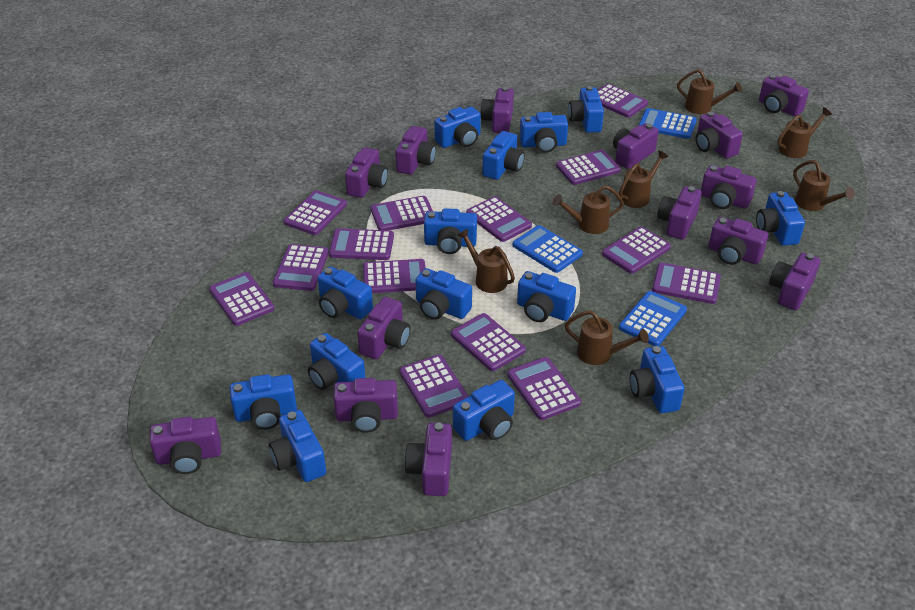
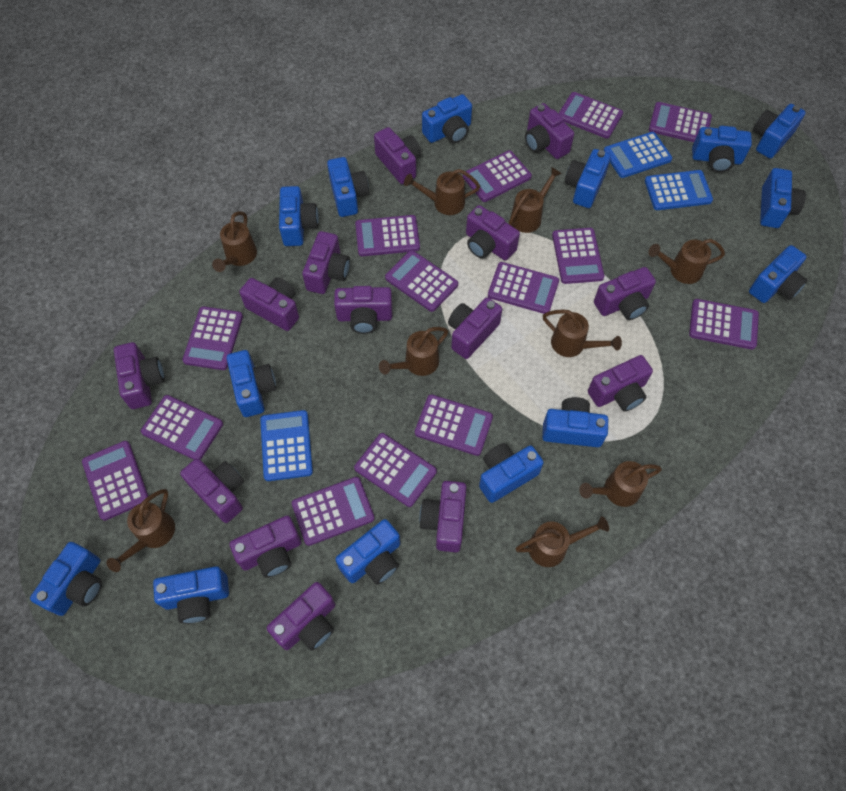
brown watering can: [457,229,515,293] [552,185,624,234] [565,310,649,365] [619,150,669,208] [677,69,742,114] [777,107,832,158] [793,160,855,211] = 7 -> [106,489,175,572] [212,211,257,272] [379,327,448,376] [404,169,480,215] [509,167,562,233] [515,516,609,567] [543,309,622,357] [579,461,662,507] [648,239,725,284] = 9

